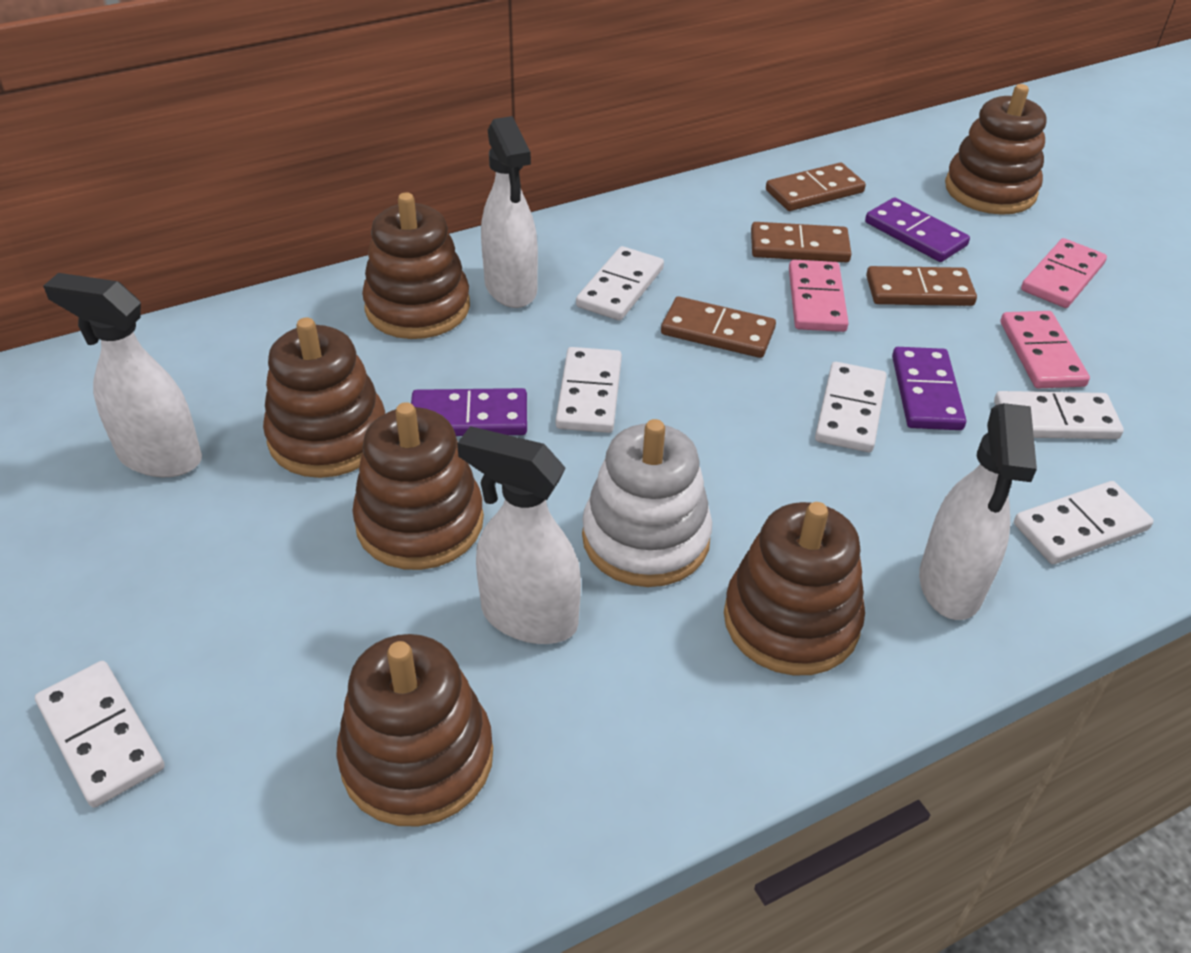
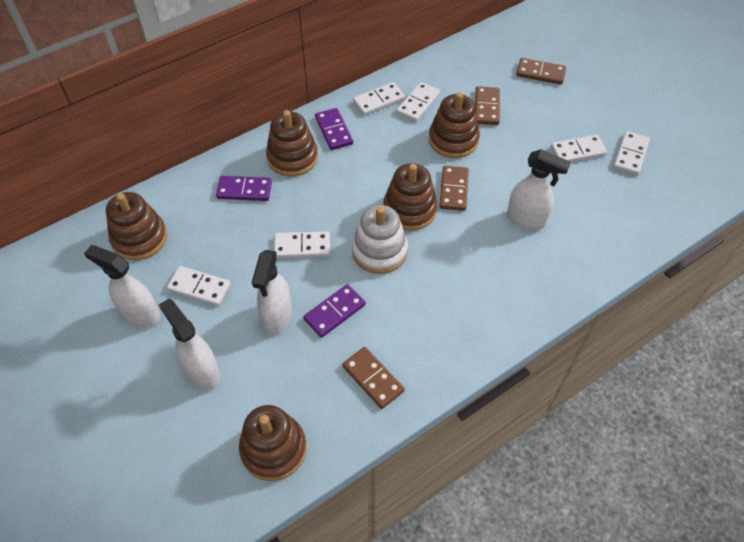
brown stacking toy: [263,317,385,478] [336,634,493,827] [352,402,484,570] [362,192,470,339] [724,502,865,676] [945,84,1047,215] = 6 -> [106,192,167,260] [239,405,306,481] [266,110,318,176] [383,163,437,231] [429,92,480,158] = 5
pink domino: [789,260,849,332] [1001,311,1090,388] [1021,238,1107,308] = 3 -> none = 0

